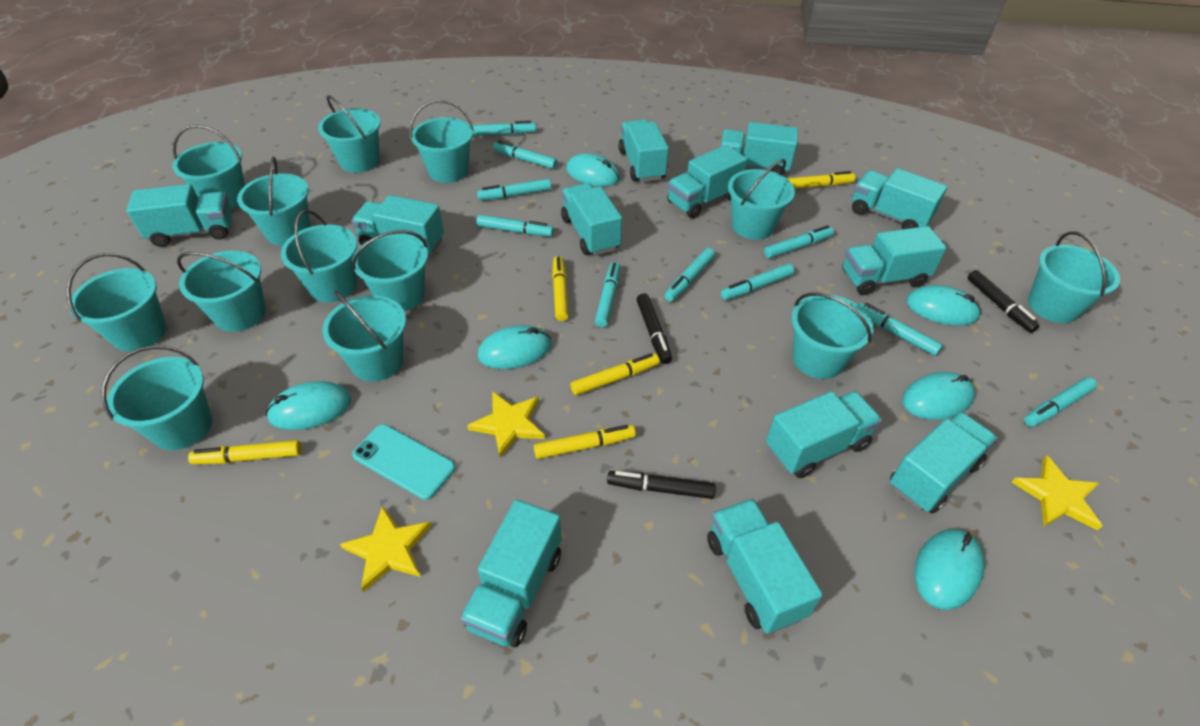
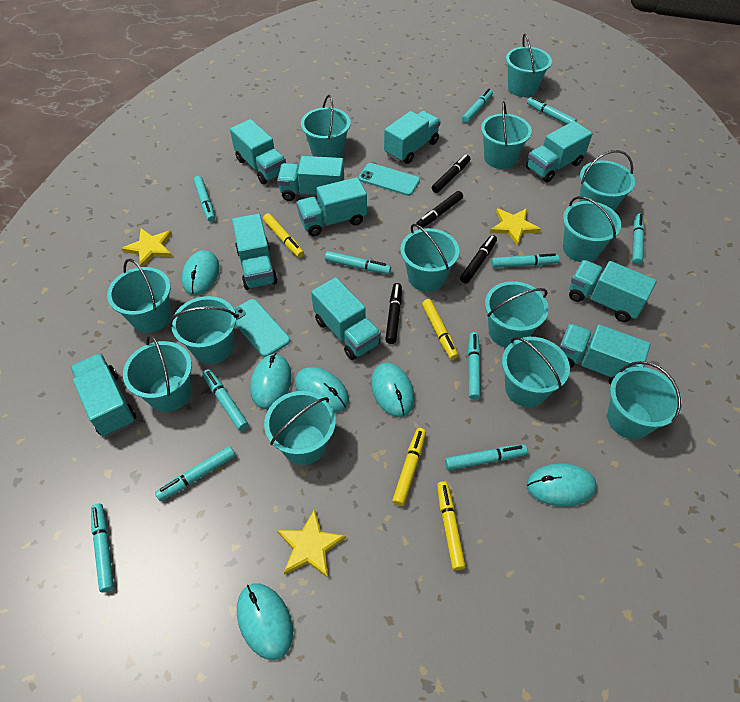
black marker: [607,471,716,499] [637,294,672,364] [968,270,1039,333] = 3 -> [385,283,402,344] [416,191,463,228] [432,154,470,193] [460,235,497,284] = 4
turquoise marker: [472,121,536,136] [476,215,554,236] [477,179,551,200] [493,141,557,169] [595,262,620,327] [664,248,715,302] [721,264,794,300] [764,225,834,258] [858,303,943,356] [1024,377,1097,427] = 10 -> [91,503,114,593] [155,446,235,501] [194,176,215,222] [203,369,248,431] [325,251,391,274] [445,444,528,470] [462,89,493,123] [468,332,481,400] [491,253,560,268] [527,97,577,124] [632,213,645,265] = 11
turquoise phone: [352,424,456,500] = 1 -> [234,299,290,357] [359,163,420,196] = 2
turquoise truck: [127,184,232,247] [351,195,444,254] [460,500,562,648] [561,183,622,256] [619,119,669,182] [667,145,747,219] [707,499,823,634] [720,122,798,176] [766,391,882,478] [842,226,946,295] [852,168,947,229] [890,412,997,514] = 12 -> [71,353,136,436] [230,119,286,184] [232,214,278,290] [277,156,344,201] [296,177,367,237] [311,277,381,360] [384,111,441,164] [526,121,593,183] [560,324,651,385] [569,260,657,322] = 10
yellow marker: [188,440,301,464] [534,425,636,459] [552,256,569,321] [570,353,660,395] [787,171,855,189] = 5 -> [263,213,304,258] [392,428,426,506] [422,299,458,360] [437,481,466,570] = 4

